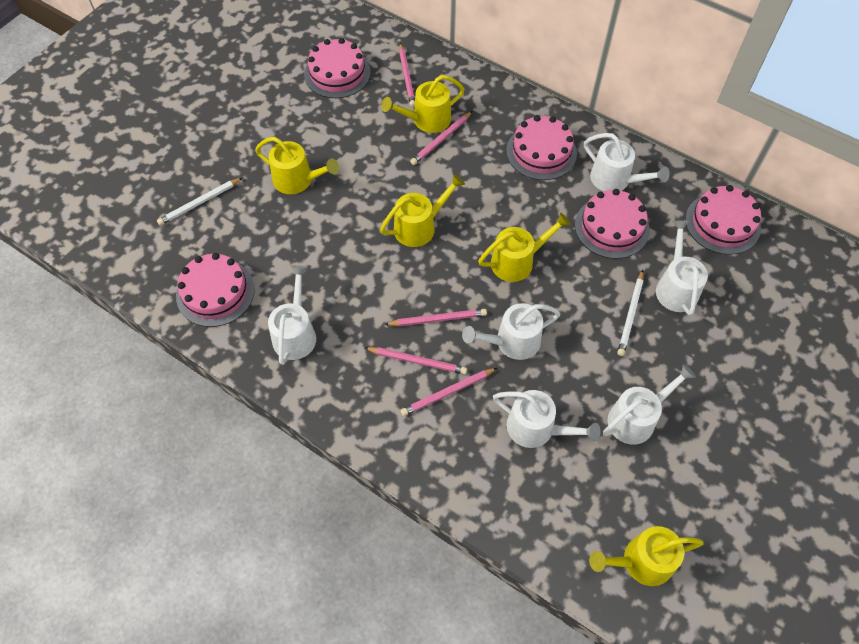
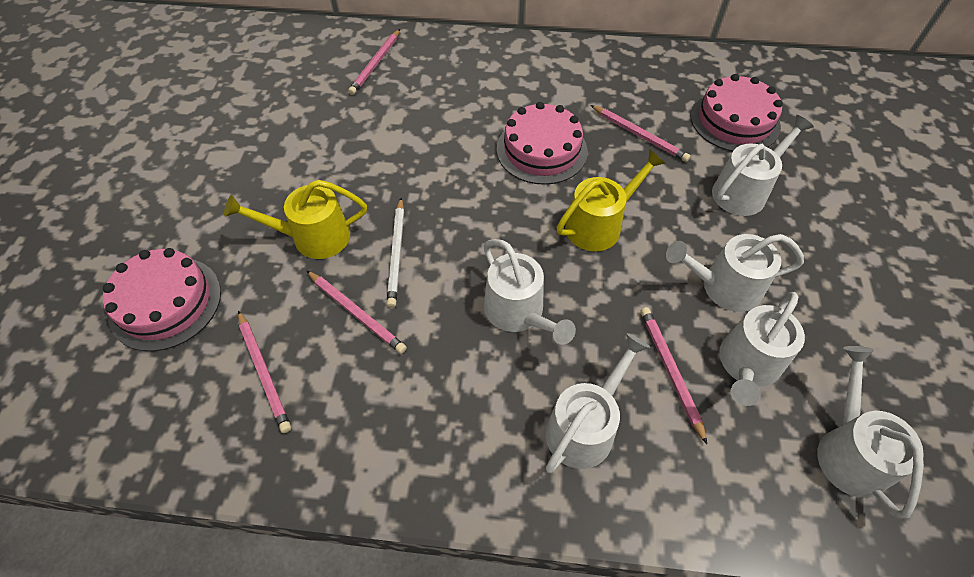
pink cake: [176,253,255,327] [304,38,371,98] [506,115,577,180] [575,189,650,259] [686,185,761,255] = 5 -> [103,248,221,351] [497,102,588,185] [690,74,783,152] = 3
white pencil: [157,178,242,225] [617,270,643,356] = 2 -> [386,198,404,308] = 1
yellow watering can: [255,137,339,194] [380,174,465,247] [381,75,465,133] [478,213,571,282] [589,526,704,586] = 5 -> [224,180,367,259] [556,150,666,251] = 2

